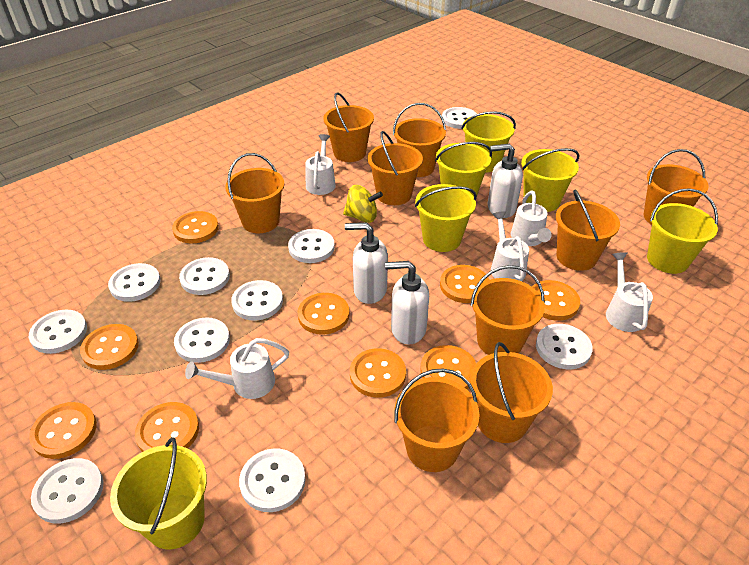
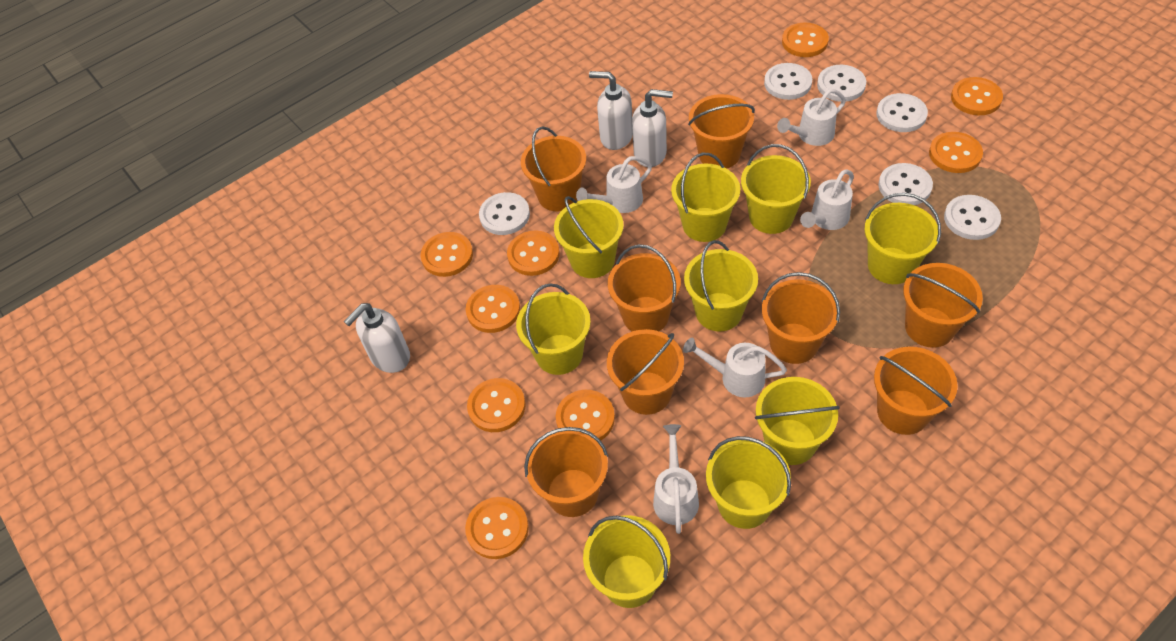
orange bucket: [225,153,284,233] [323,92,374,162] [368,131,423,205] [393,103,446,177] [395,368,479,472] [470,342,553,443] [471,265,545,355] [556,189,620,271] [644,149,709,225] = 9 -> [521,126,586,211] [524,427,608,517] [607,329,684,415] [608,244,681,331] [688,94,755,169] [762,272,840,364] [874,347,958,435] [903,263,983,348] = 8
white button: [29,310,87,354] [31,458,104,524] [108,263,161,302] [174,318,230,363] [179,257,230,295] [231,280,283,321] [239,448,306,512] [288,229,335,263] [442,107,477,129] [536,324,593,369] = 10 -> [479,192,530,235] [764,63,812,100] [817,65,866,102] [876,93,928,132] [879,163,933,205] [944,195,1001,240] = 6
yellow bucket: [110,437,207,549] [415,184,477,252] [435,142,492,196] [462,111,516,173] [521,148,579,212] [647,188,718,274] = 6 -> [516,283,591,375] [554,196,624,278] [583,515,670,608] [671,153,740,242] [684,240,758,331] [706,436,791,529] [741,144,811,234] [755,377,840,465] [864,193,941,284] = 9
yellow spinning top: [343,185,383,223] = 1 -> none = 0

